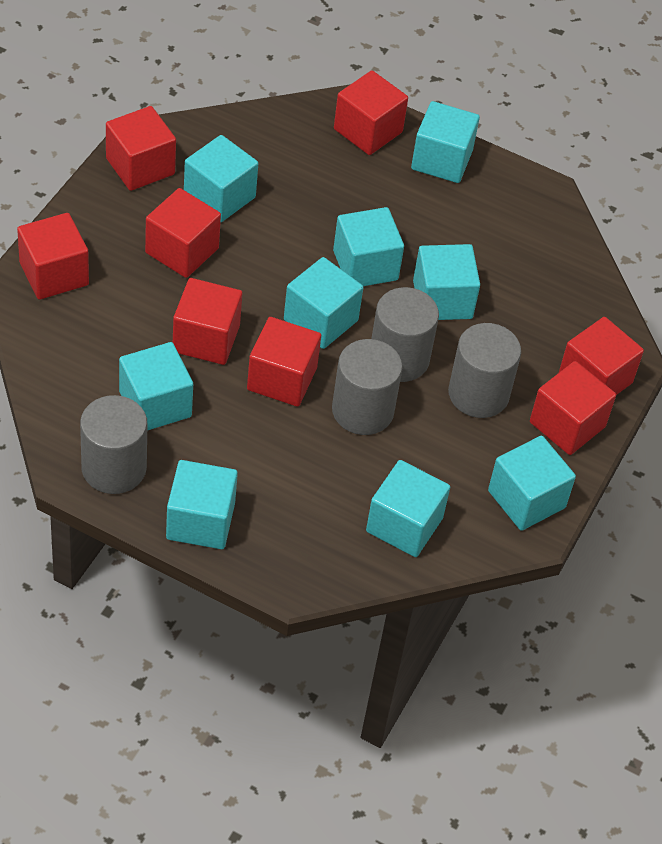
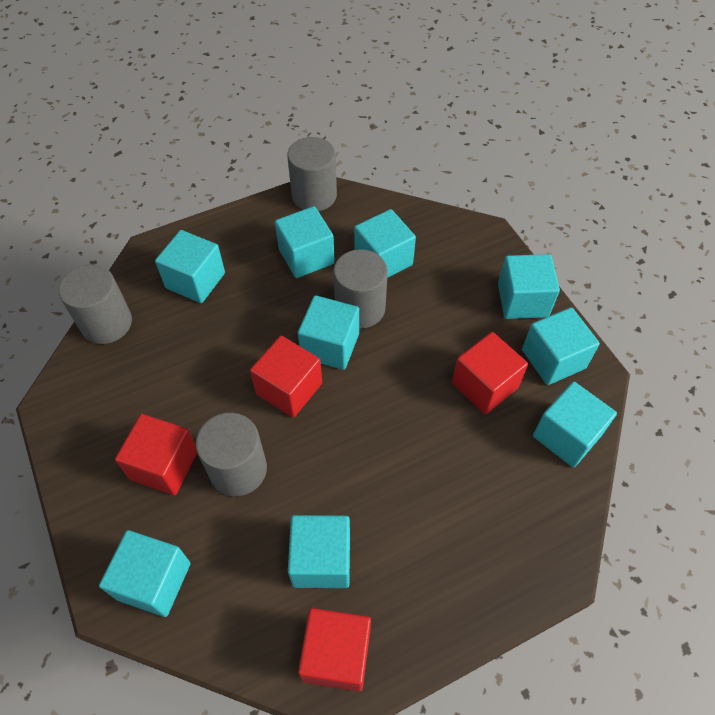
red cube: [17,213,89,300] [106,106,176,191] [145,188,221,278] [173,278,242,365] [247,317,321,407] [334,70,408,155] [530,361,616,455] [559,317,644,395] = 8 -> [115,414,197,495] [250,336,322,417] [298,608,371,692] [452,332,528,414] = 4

